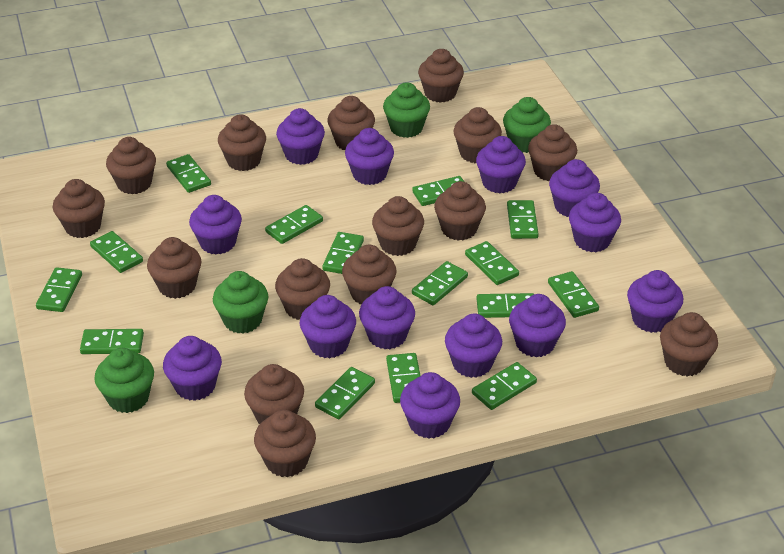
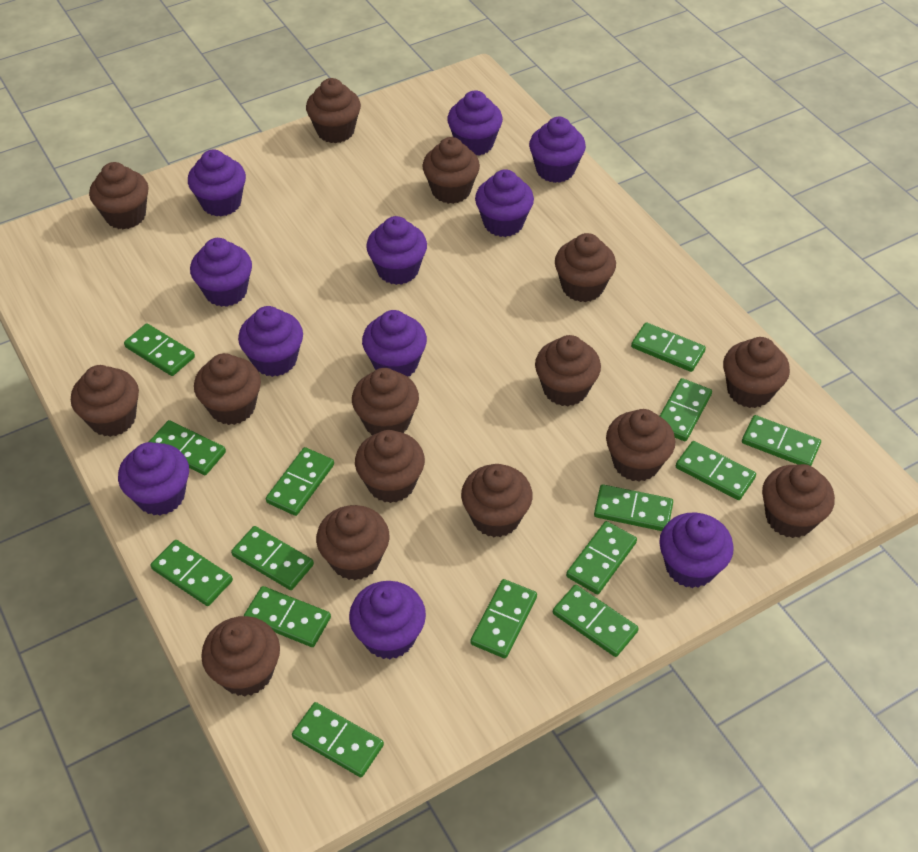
green cupcake: [94,348,154,413] [213,271,269,334] [383,82,430,138] [503,97,551,153] = 4 -> none = 0
purple cupcake: [163,336,222,401] [189,195,242,254] [276,108,325,165] [300,295,356,359] [345,128,394,185] [359,286,415,349] [400,372,460,439] [445,313,502,378] [476,136,526,194] [509,294,566,357] [549,159,600,217] [569,193,621,252] [627,270,683,333] = 13 -> [118,442,189,515] [188,149,246,217] [190,238,252,307] [238,306,303,377] [349,581,426,659] [362,310,427,377] [366,216,427,285] [447,90,503,156] [475,169,534,237] [529,117,586,183] [659,513,734,588] = 11

